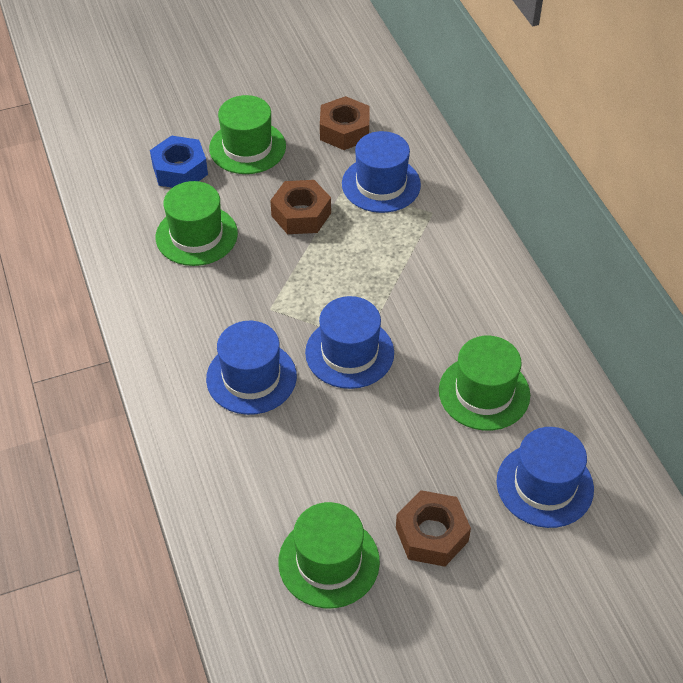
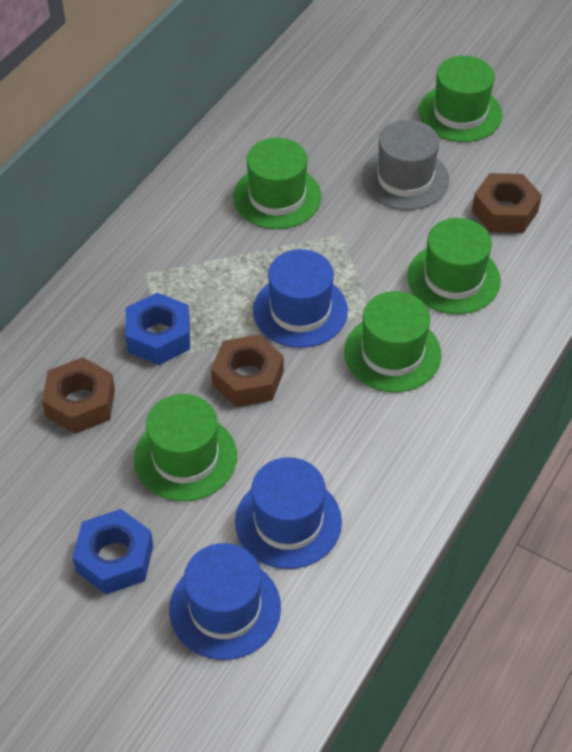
blue hat: [206,321,297,415] [305,296,394,389] [342,131,421,213] [497,427,594,528] = 4 -> [169,543,281,660] [235,457,342,569] [253,249,348,348] = 3
blue nut: [150,135,208,188] = 1 -> [72,509,153,595] [125,293,190,365] = 2
green hat: [156,181,238,266] [209,95,286,174] [278,502,380,608] [439,336,530,431] = 4 -> [134,394,237,501] [233,138,322,229] [344,291,442,392] [407,218,501,314] [418,56,502,142] = 5
grey hat: none = 0 -> [362,120,449,210] = 1

